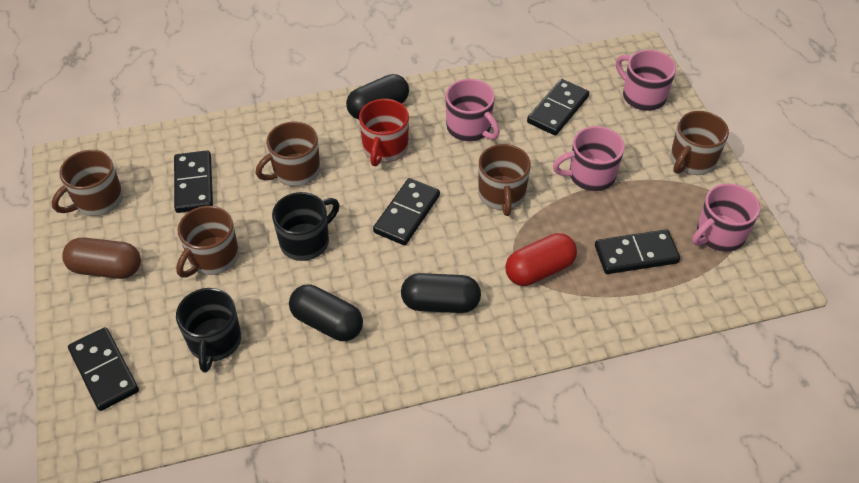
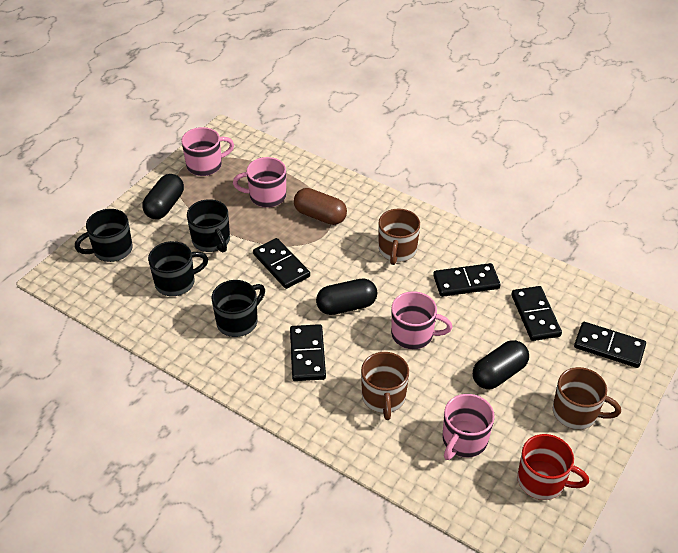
black mug: [176,288,241,373] [272,192,340,261] = 2 -> [75,209,132,262] [148,241,208,296] [187,199,230,252] [211,280,265,337] = 4
brown mug: [52,150,123,216] [176,206,239,278] [256,121,320,186] [478,144,531,216] [670,111,729,175] = 5 -> [361,352,409,420] [378,209,420,265] [553,367,621,429] = 3
red capsule: [505,233,577,286] = 1 -> none = 0

